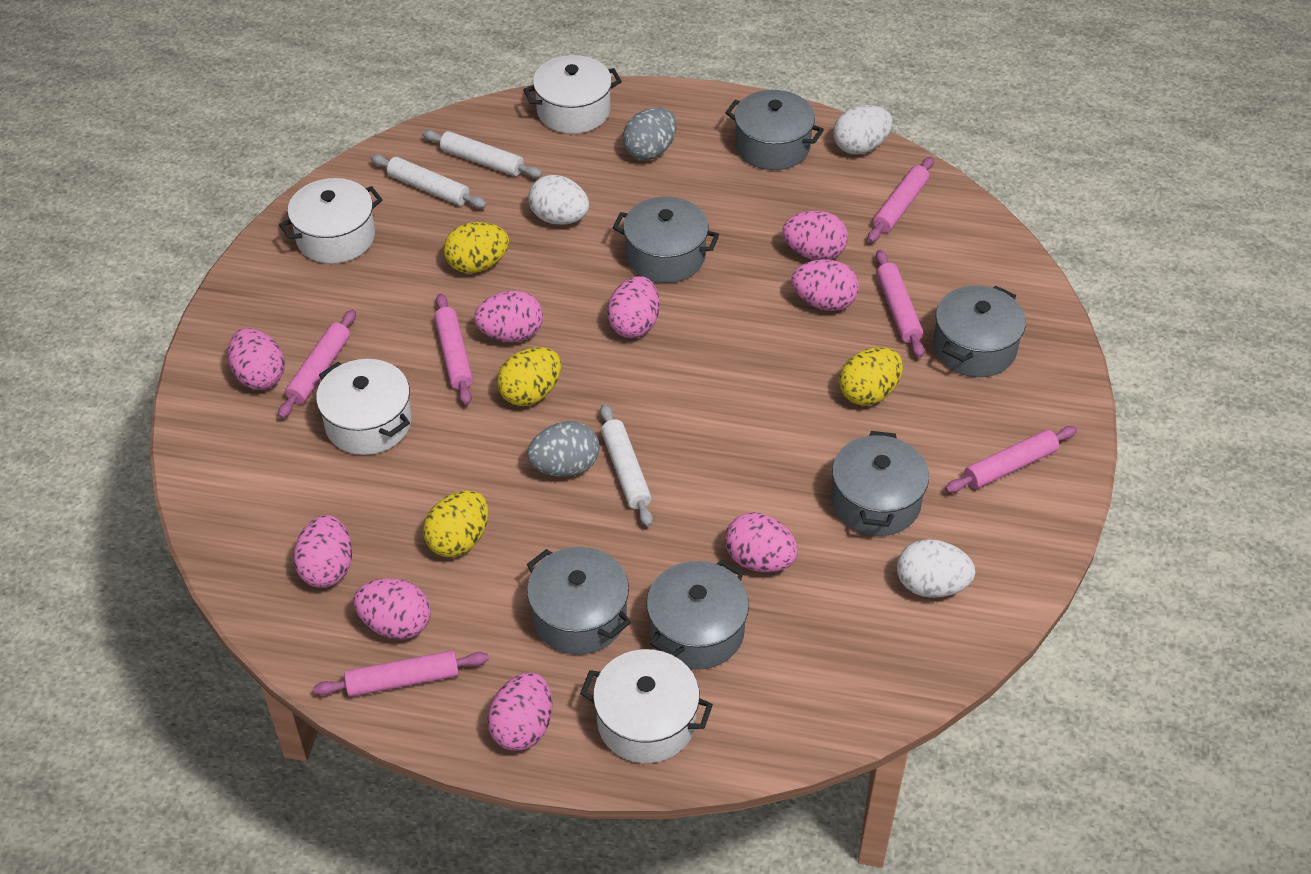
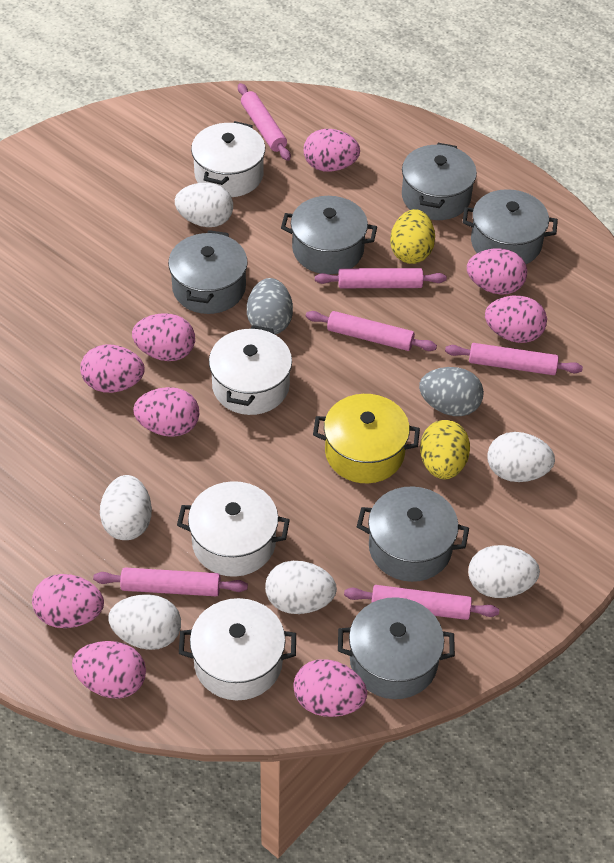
white egg: [528,175,589,225] [833,105,893,154] [897,539,975,598] = 3 -> [100,475,152,540] [108,594,181,650] [175,183,233,227] [265,561,337,614] [468,545,540,598] [487,432,555,482] = 6
white rolling pin: [371,154,487,208] [422,130,542,178] [600,404,653,527] = 3 -> none = 0
yellow egg: [423,490,489,557] [443,222,509,273] [497,347,562,406] [839,347,903,406] = 4 -> [390,209,435,264] [420,420,470,479] = 2
yellow pot: none = 0 -> [313,394,420,483] = 1

